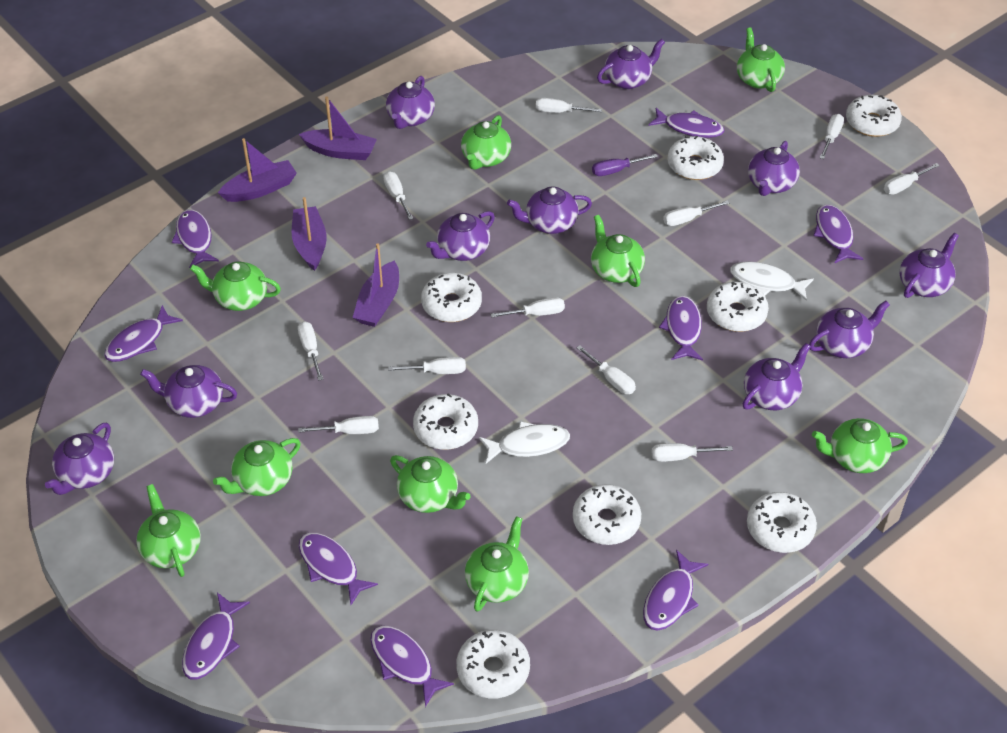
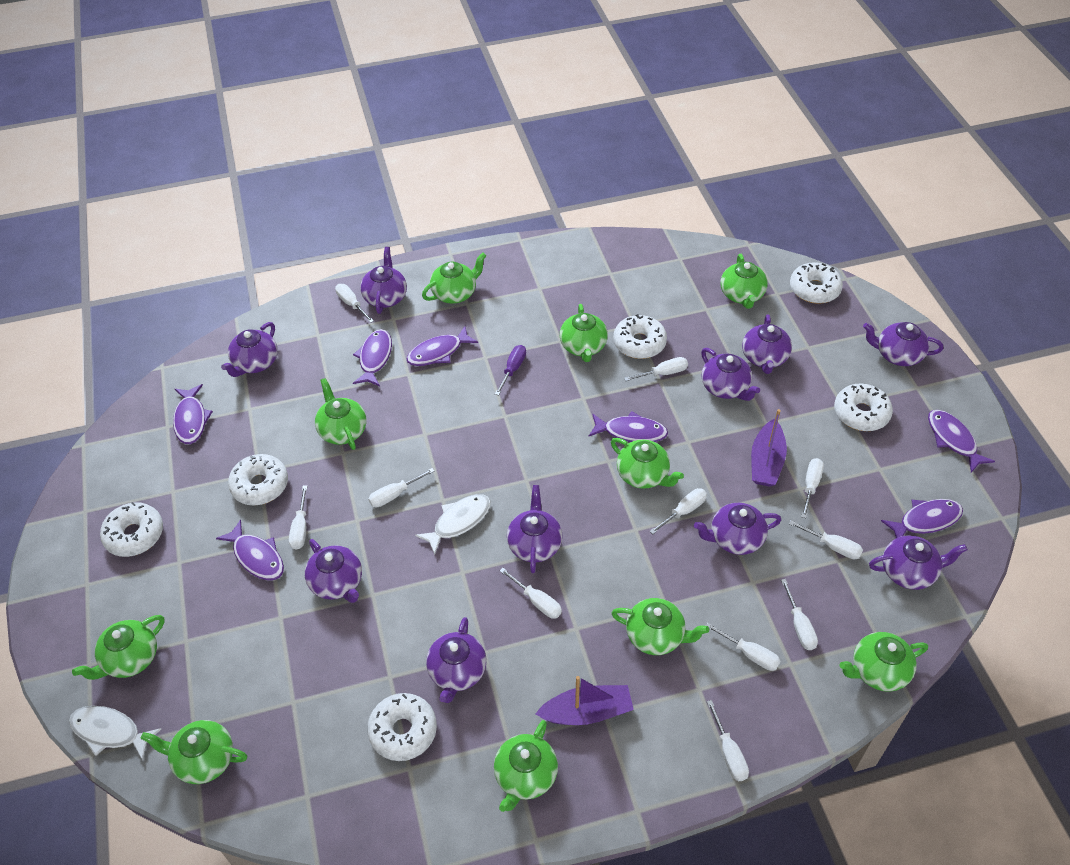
green teapot: [136,484,201,577] [190,262,281,311] [213,438,301,496] [390,455,471,513] [461,115,511,170] [465,516,529,611] [591,215,645,287] [737,27,785,92] [812,418,908,473] = 9 -> [72,615,165,680] [140,720,247,784] [315,378,367,450] [422,252,487,304] [494,720,558,812] [560,304,608,362] [611,438,684,489] [611,598,709,655] [721,254,768,309] [840,632,928,692] = 10
purple boat: [218,138,297,202] [292,197,327,271] [299,97,377,160] [352,243,399,327] = 4 -> [536,676,634,725] [751,409,787,487] = 2
purple fish: [104,305,183,362] [172,209,219,269] [182,593,250,680] [299,533,378,605] [370,626,454,707] [643,550,708,631] [648,108,725,138] [659,296,703,360] [814,204,863,264] = 9 -> [173,384,213,444] [216,519,284,580] [353,329,392,386] [407,326,478,366] [589,411,668,442] [881,499,963,538] [928,410,995,473] = 7
white donut: [413,393,478,450] [421,273,482,322] [456,630,530,699] [573,484,641,545] [667,136,724,180] [707,281,769,332] [747,492,817,553] [846,95,902,137] = 8 -> [100,502,163,557] [228,454,288,506] [367,693,437,761] [613,314,667,359] [790,262,843,304] [834,384,893,431] = 6

